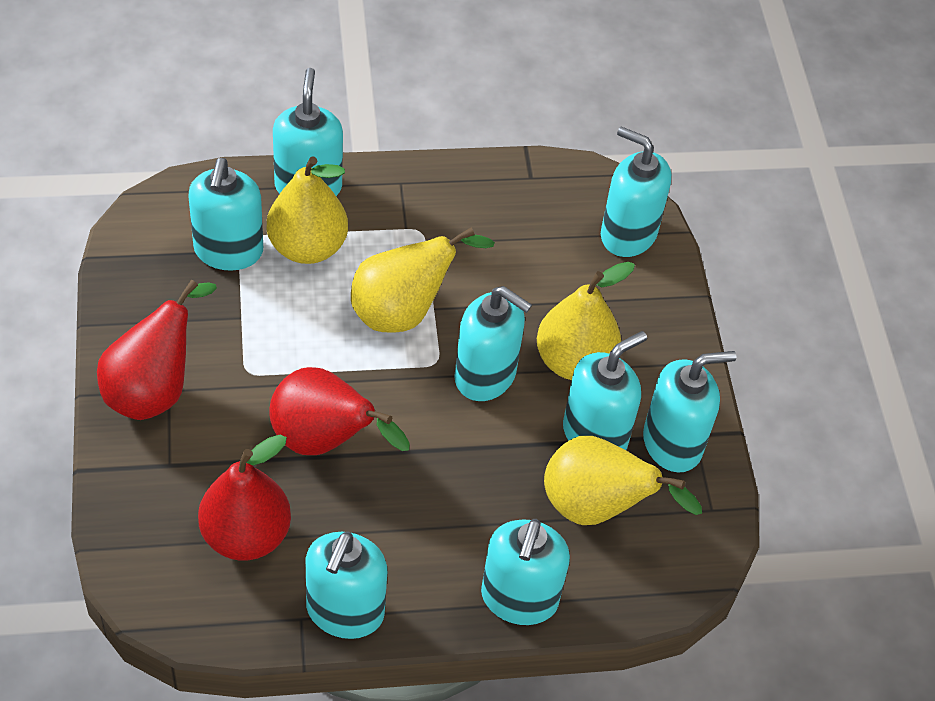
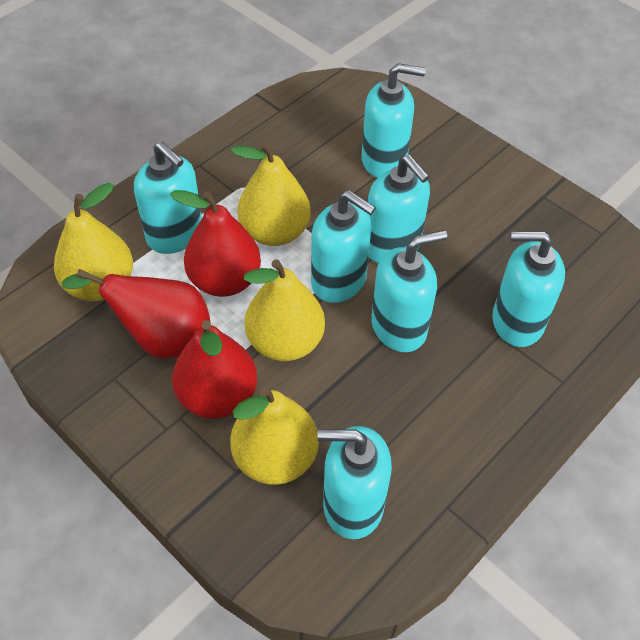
turquoise soap dispenser: [188,158,263,271] [273,68,343,196] [305,532,387,639] [454,286,532,401] [481,519,570,625] [563,331,647,450] [601,126,671,257] [643,351,736,473] = 8 -> [134,141,202,254] [311,190,376,303] [317,426,392,539] [361,63,426,178] [368,155,430,263] [371,230,447,352] [492,231,565,347] = 7

